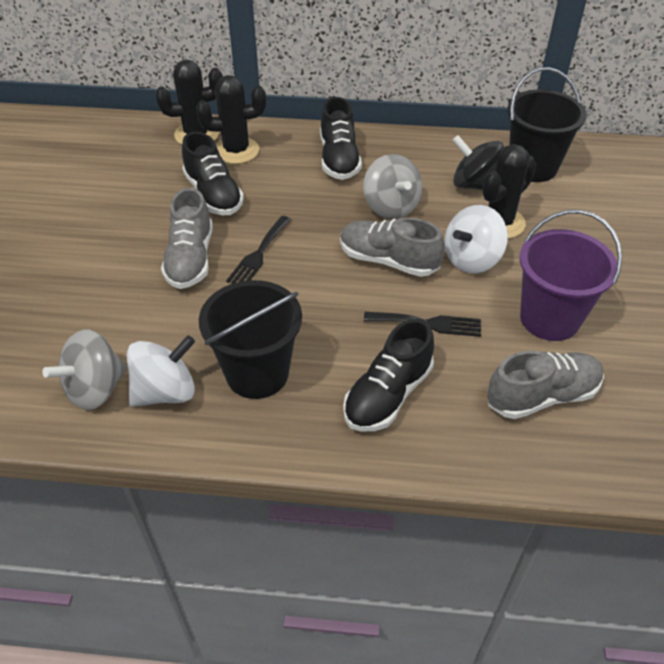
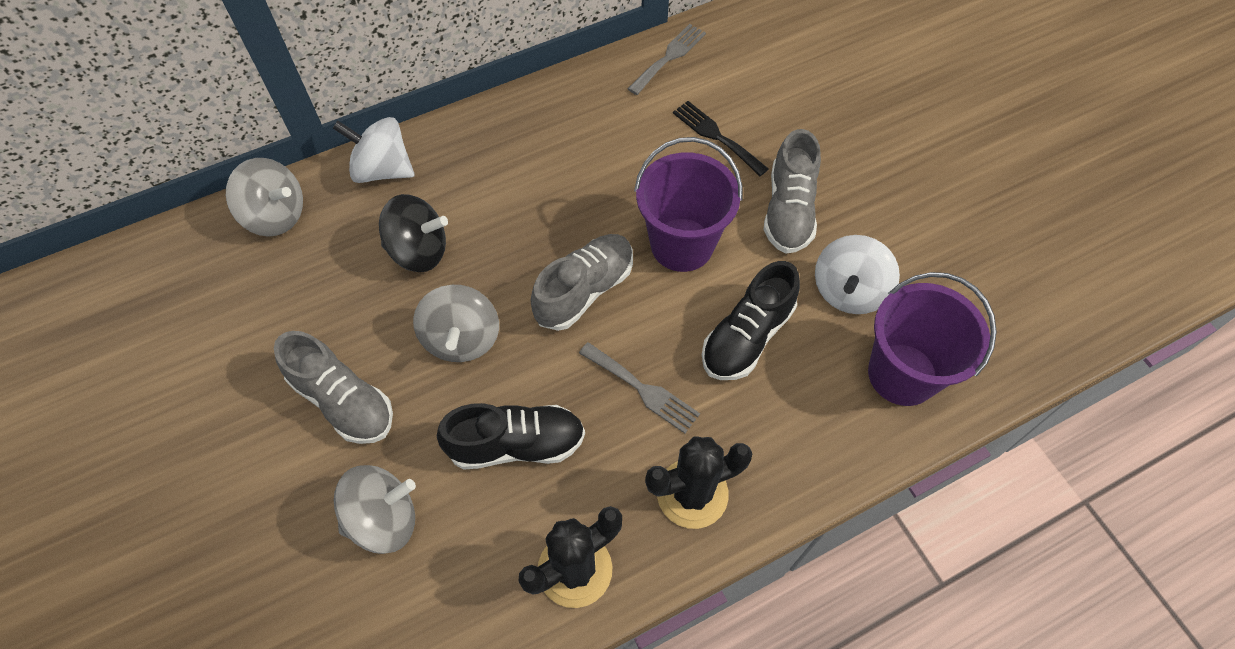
black bucket: [199,280,302,399] [508,67,587,182] = 2 -> none = 0
black cactus: [155,60,223,145] [196,75,266,164] [482,144,537,239] = 3 -> [518,506,622,608] [645,436,753,529] = 2
black fork: [226,216,291,284] [364,312,481,337] = 2 -> [673,101,769,176] = 1
black shoe: [182,132,244,215] [320,97,362,180] [343,319,434,432] = 3 -> [437,403,585,470] [702,261,800,380] = 2
grey fork: none = 0 -> [579,342,700,433] [628,24,706,95] = 2
grey spinning top: [43,330,127,410] [363,154,423,219] = 2 -> [226,158,303,237] [334,465,416,554] [413,285,499,362] = 3
purple bucket: [520,210,622,341] = 1 -> [634,137,742,272] [868,272,997,406] = 2

